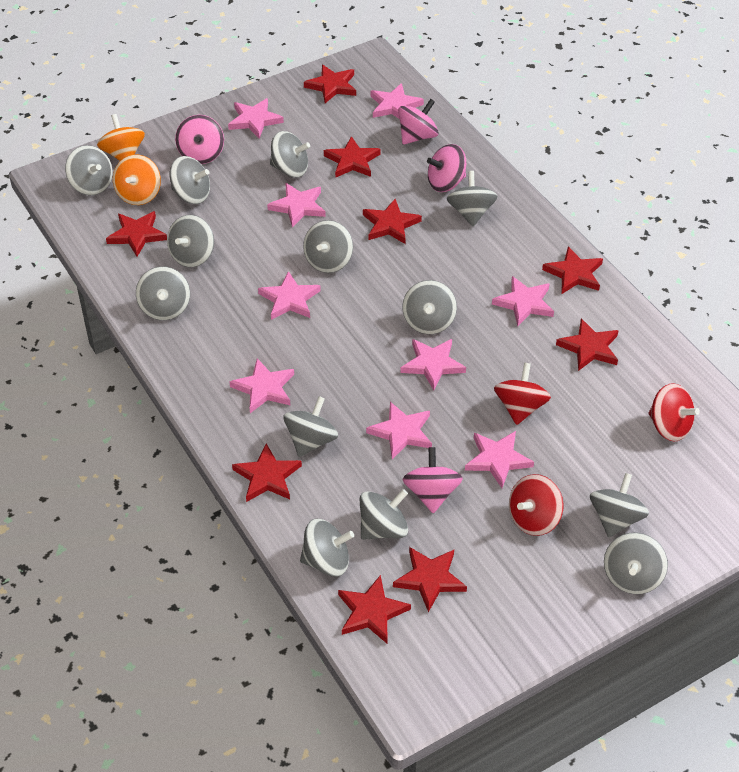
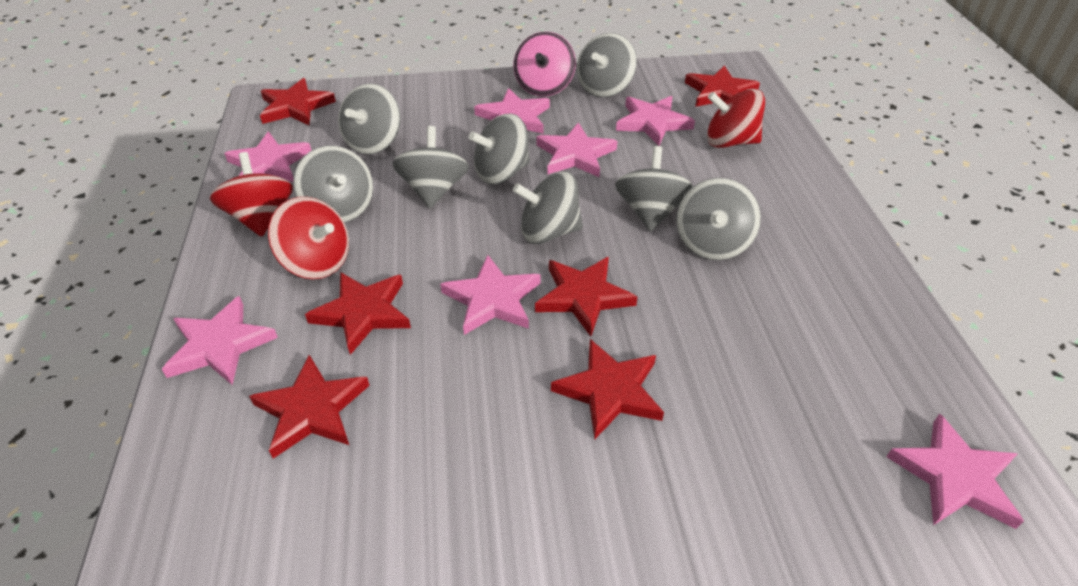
grey spinning top: [65,145,113,195] [136,266,190,320] [167,215,214,267] [170,156,210,204] [270,131,310,178] [283,396,338,457] [300,519,354,577] [303,220,353,273] [360,489,408,540] [402,280,457,334] [447,171,498,226] [590,473,649,538] [604,532,668,594] = 13 -> [293,146,373,223] [338,83,401,155] [392,126,469,208] [469,113,530,184] [513,172,583,244] [577,33,637,97] [615,146,693,231] [676,178,761,260] = 8
orange spinning top: [97,114,145,161] [113,155,161,205] = 2 -> none = 0
pink spinning top: [175,115,224,164] [398,99,439,145] [402,447,463,513] [427,144,466,192] = 4 -> [513,32,576,96] = 1
pink star: [228,98,284,139] [229,359,294,413] [258,271,321,320] [267,183,326,228] [366,402,432,459] [371,83,424,118] [400,339,466,390] [465,431,534,488] [492,276,554,326] = 9 -> [162,296,278,385] [224,132,311,182] [440,255,541,335] [474,88,550,134] [536,122,617,177] [616,96,695,146] [886,414,1024,529] = 7
red star: [106,211,167,257] [232,443,302,502] [304,65,356,103] [324,136,381,178] [338,575,411,643] [363,199,422,244] [393,547,467,612] [542,246,603,294] [556,319,619,371] = 9 -> [249,355,370,459] [260,78,336,125] [305,272,411,355] [535,257,637,336] [551,339,664,439] [685,65,760,107] = 6

